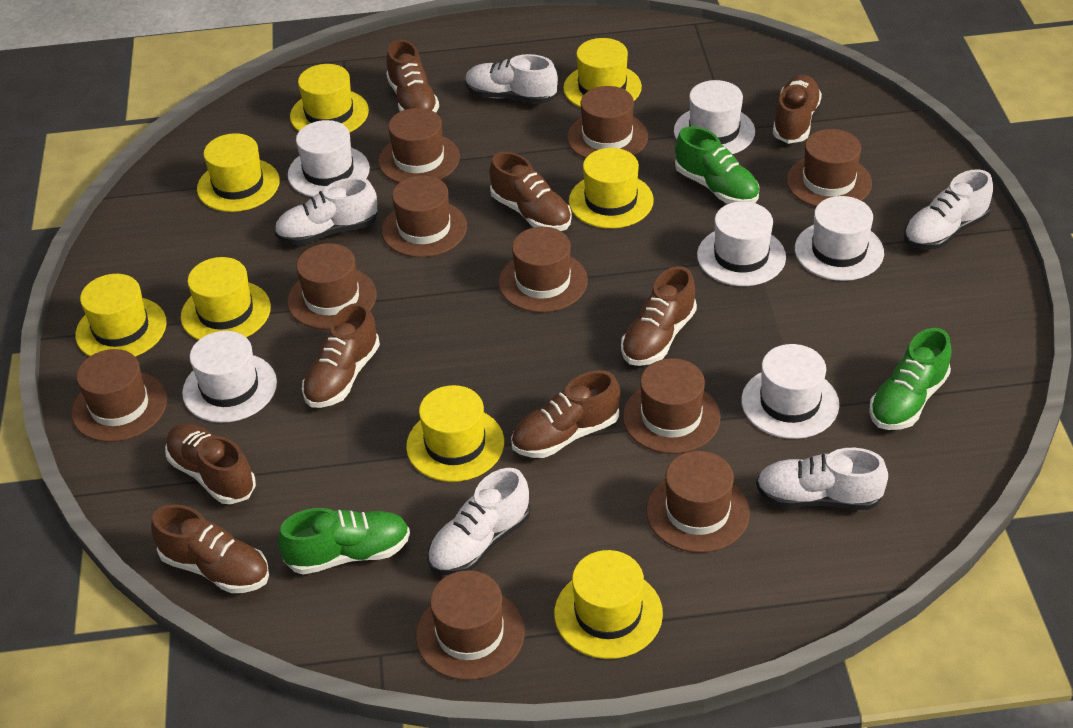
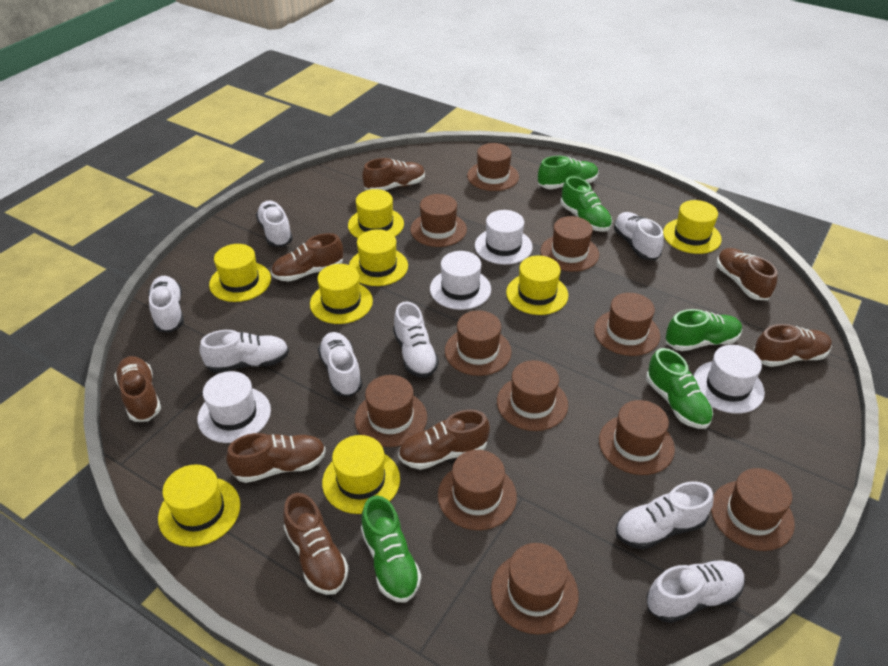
brown hat: [71,349,167,442] [287,243,377,330] [378,108,460,183] [382,175,467,257] [416,570,525,680] [498,227,588,313] [567,86,648,159] [623,358,721,454] [646,451,750,553] [786,129,872,207] = 10 -> [355,375,427,447] [410,194,467,247] [438,450,517,530] [445,310,511,376] [467,143,519,191] [491,543,579,634] [497,360,568,431] [540,216,599,272] [594,293,660,356] [599,400,675,475] [711,468,795,551] = 11
green shoe: [278,508,410,575] [675,126,759,204] [869,328,952,430] = 3 -> [361,495,421,603] [538,156,598,189] [560,176,612,232] [646,348,713,429] [666,309,742,351] = 5
white hat: [182,331,277,423] [288,120,370,197] [674,80,755,154] [697,201,786,286] [741,344,839,439] [795,196,884,281] = 6 -> [197,371,271,443] [430,251,491,310] [475,210,533,265] [693,345,765,414] = 4
white shoe: [274,177,378,245] [427,468,531,575] [465,54,558,104] [756,448,888,510] [904,169,993,250] = 5 -> [148,276,184,333] [199,330,289,373] [256,201,293,247] [318,332,363,397] [393,302,439,378] [614,212,664,260] [616,481,714,550] [646,560,745,623] = 8

